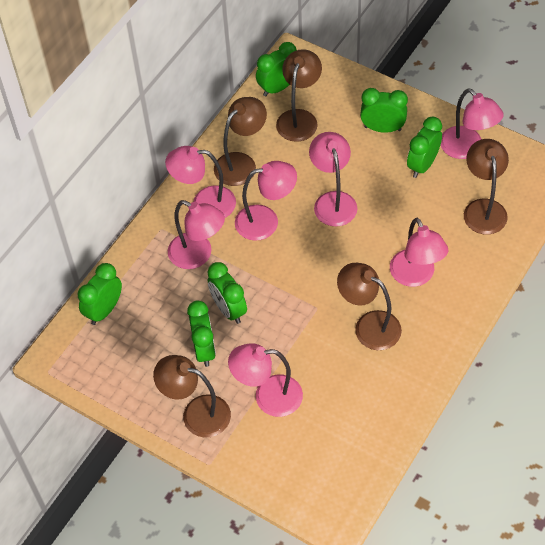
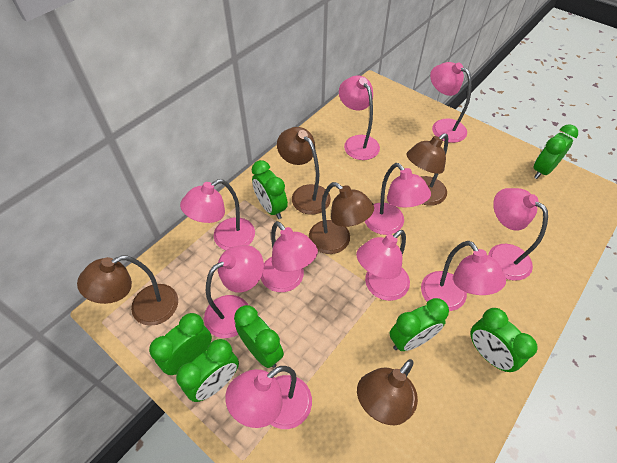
green clock: [78,263,122,325] [187,300,216,367] [207,262,247,324] [256,42,297,96] [360,88,408,133] [407,117,442,178] = 6 -> [149,313,212,375] [176,339,239,402] [234,305,284,368] [251,160,288,219] [389,298,449,351] [470,308,538,372] [533,124,578,179] = 7
pink lamp: [165,146,236,218] [168,200,225,269] [228,343,303,417] [235,161,297,241] [309,132,357,227] [390,218,449,287] [441,88,504,159] = 7 -> [180,179,255,250] [204,245,264,338] [225,366,312,429] [261,221,318,292] [339,76,380,160] [356,230,410,301] [365,163,431,235] [421,241,506,311] [430,62,472,143] [488,188,548,281] = 10

